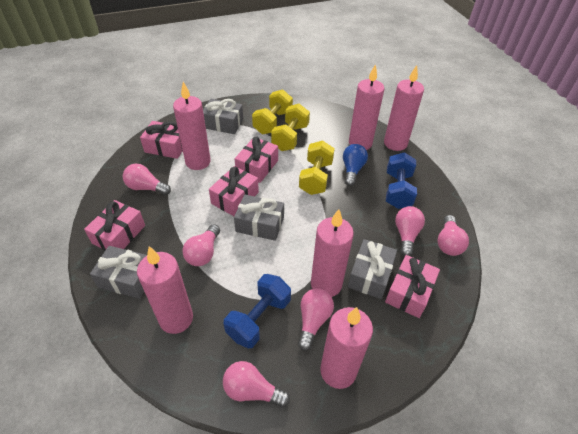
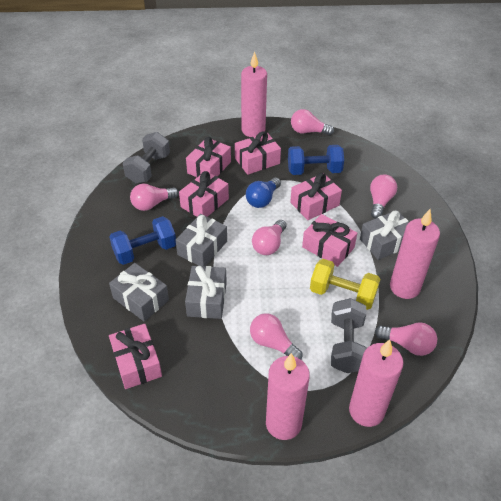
grey dumbbell: none = 0 -> [123,132,170,184] [331,298,367,373] = 2
pink candle: [137,246,193,334] [173,82,211,170] [311,209,354,297] [320,307,373,389] [349,64,385,150] [384,65,424,151] = 6 -> [241,51,267,137] [266,353,310,440] [349,339,404,427] [390,209,440,299] = 4
pink gift: [84,200,145,250] [140,121,183,159] [209,166,259,216] [235,137,278,183] [385,255,440,318] = 5 -> [109,324,162,389] [179,171,229,217] [186,137,231,177] [235,131,281,175] [290,173,342,220] [302,214,357,267] = 6
yellow dumbbell: [252,90,293,134] [271,104,310,151] [299,140,335,195] = 3 -> [310,259,380,310] = 1

